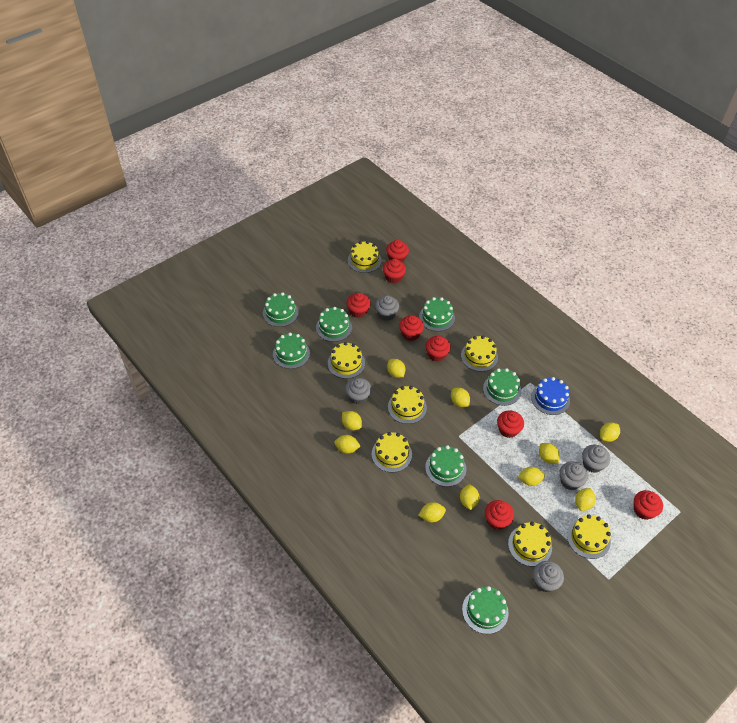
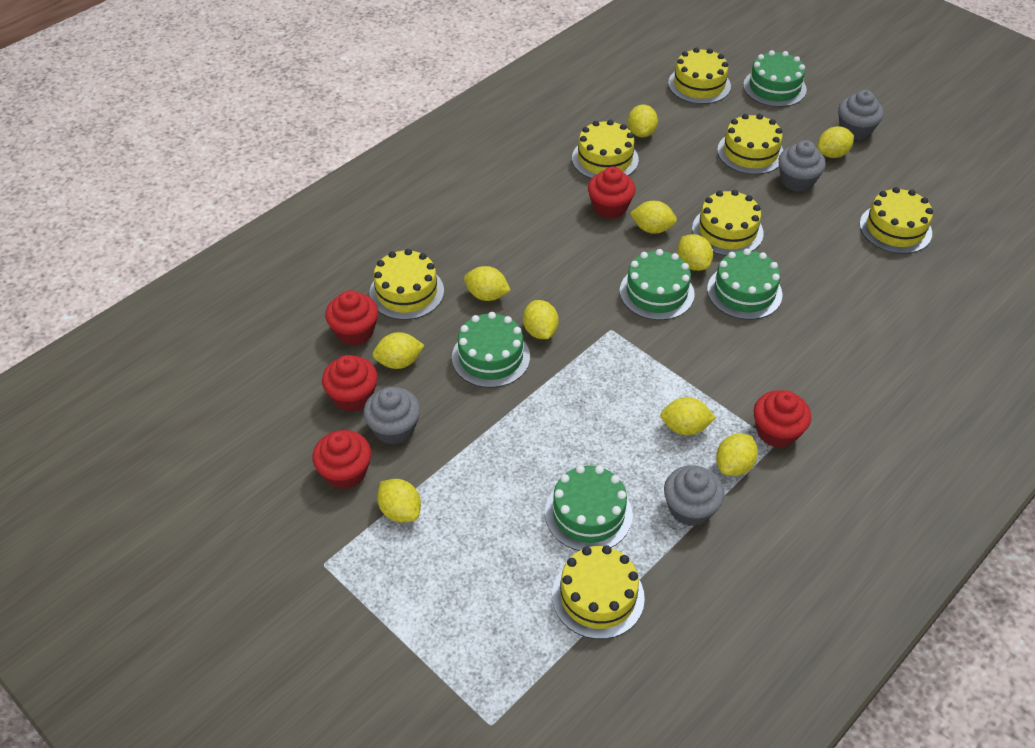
blue cake: [531,377,570,415] = 1 -> none = 0
green cake: [263,292,299,327] [273,333,310,369] [316,307,352,342] [419,297,455,331] [425,445,466,487] [462,586,509,634] [483,368,521,406] = 7 -> [452,312,530,388] [545,465,633,551] [620,249,695,320] [707,249,782,320] [743,50,807,107] = 5
grey cupcake: [345,378,372,404] [375,295,399,321] [533,561,564,592] [560,461,588,490] [582,445,610,473] = 5 -> [363,387,420,445] [664,465,724,527] [779,140,826,192] [838,90,884,140] = 4
red cupcake: [346,293,371,318] [383,259,406,283] [386,240,409,262] [399,315,424,341] [425,336,451,361] [485,500,514,530] [497,410,524,438] [634,490,663,520] = 8 -> [312,430,371,489] [322,355,378,412] [325,290,378,346] [588,167,636,219] [754,390,811,448] = 5

